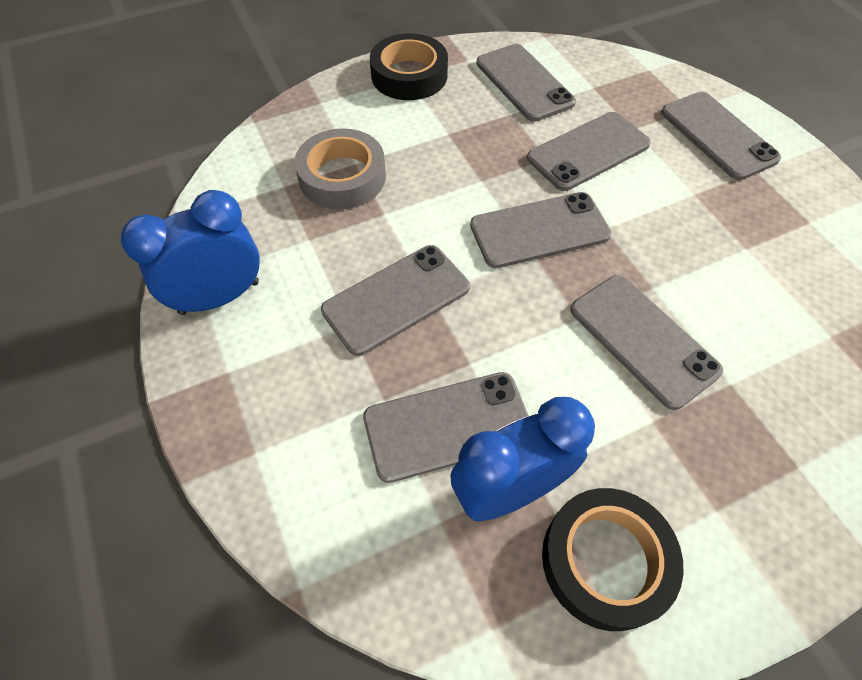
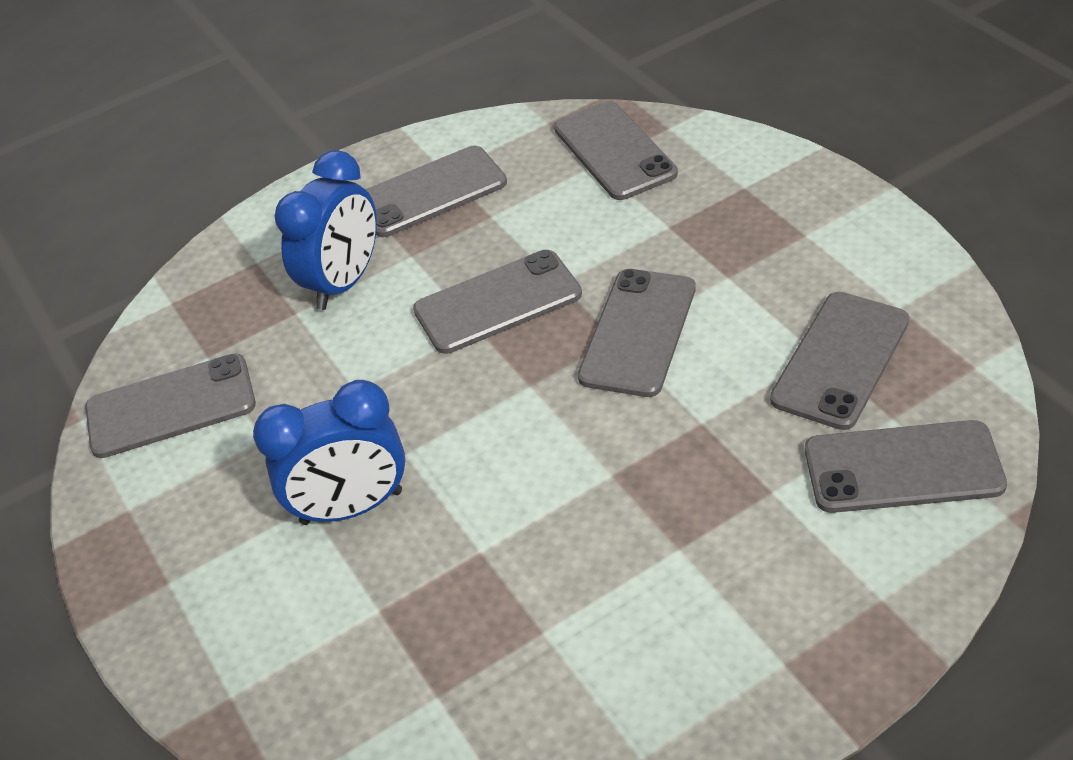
black tape: [370,33,448,100] [542,488,683,631] = 2 -> none = 0
grey tape: [294,128,386,209] = 1 -> none = 0

